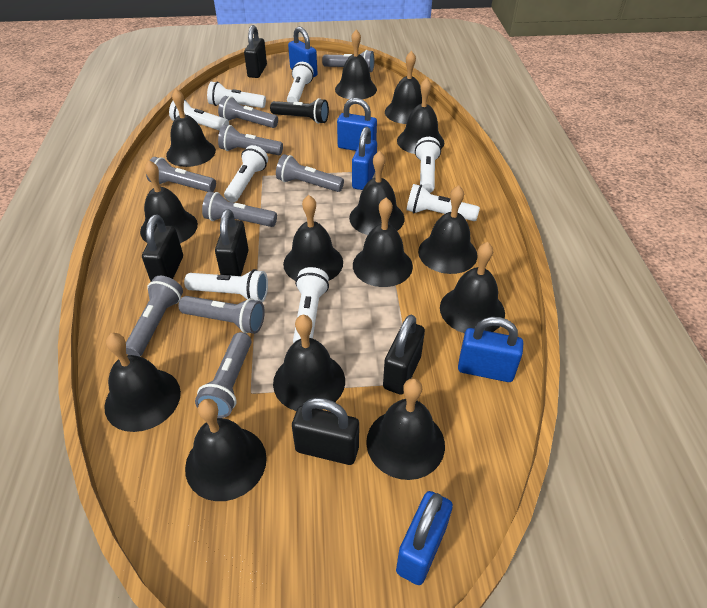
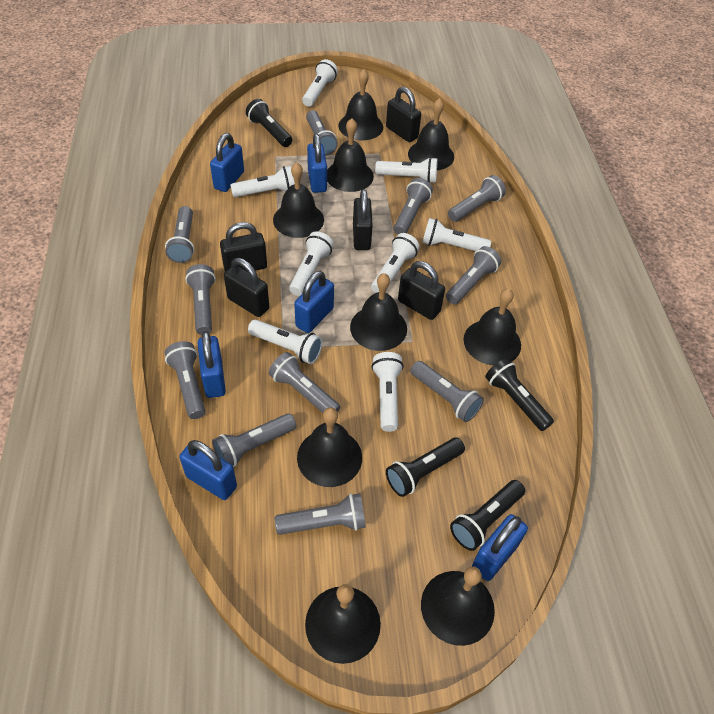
black bell: [104,333,181,432] [140,161,198,243] [166,89,216,167] [185,399,267,501] [273,315,345,411] [283,195,343,281] [335,30,377,99] [349,151,405,235] [353,198,413,287] [366,378,445,480] [385,51,422,124] [397,78,444,154] [418,185,478,274] [440,242,505,333] = 14 -> [273,162,324,238] [297,407,362,487] [305,584,381,664] [327,118,374,192] [338,69,383,140] [350,273,407,351] [408,98,454,170] [421,567,495,646] [464,288,521,366] = 9
black flashlight: [270,98,329,124] = 1 -> [246,99,292,147] [386,438,465,497] [450,480,525,551] [485,358,554,431] = 4
blue padlock: [288,27,318,77] [337,98,377,151] [352,127,377,190] [396,491,453,585] [458,317,523,382] = 5 -> [179,440,237,500] [197,331,226,398] [210,133,244,192] [294,271,334,333] [307,134,327,193] [472,514,528,581] = 6
grey flashlight: [126,276,183,357] [146,157,216,192] [179,296,265,334] [195,332,251,418] [202,192,277,227] [218,96,278,128] [218,125,283,155] [276,154,344,192] [322,50,374,72] = 9 -> [165,206,194,263] [165,341,205,419] [185,264,216,335] [212,413,296,467] [269,352,340,413] [275,493,366,535] [306,110,338,156] [394,178,433,235] [410,361,484,422] [446,246,501,305] [448,175,506,222] = 11

